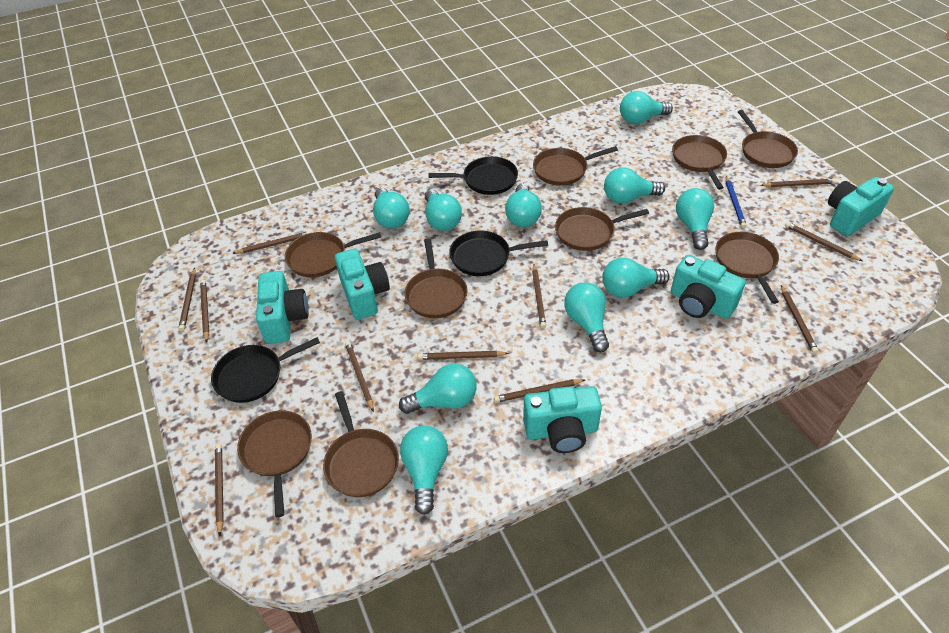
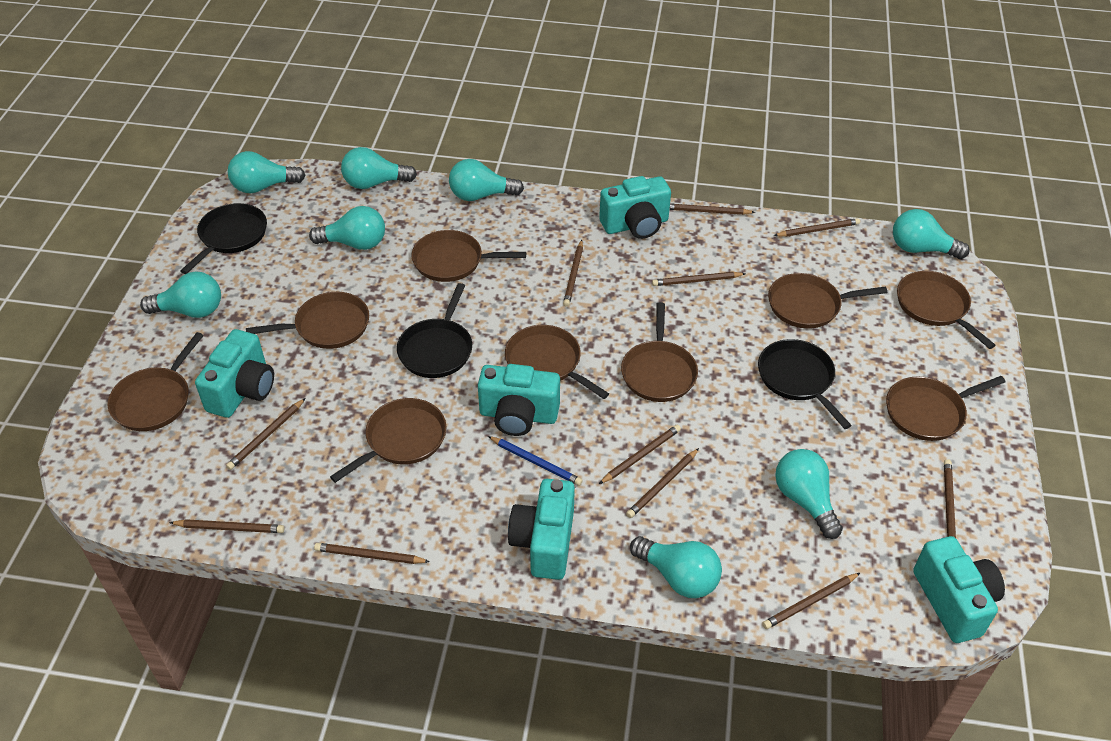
turquoise light bulb: [373,187,410,229] [399,363,477,414] [400,425,448,515] [425,189,462,231] [505,184,542,227] [564,282,609,352] [602,258,670,298] [604,167,665,204] [620,91,673,124] [676,188,714,250] = 10 -> [140,272,221,318] [228,151,306,193] [309,206,385,250] [341,147,417,189] [449,159,524,201] [630,536,722,598] [775,449,843,539] [893,209,970,259] = 8

